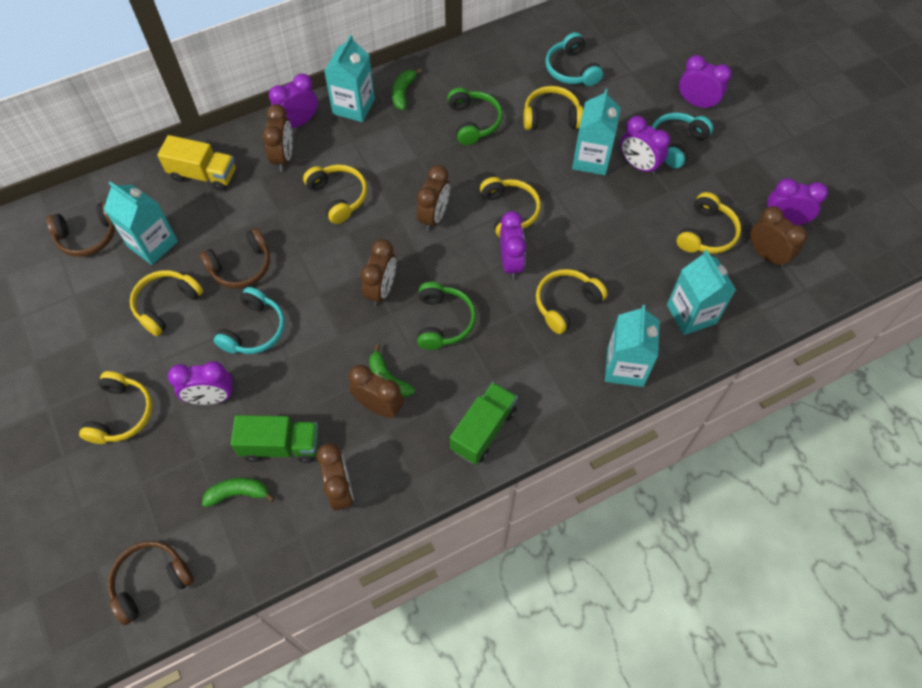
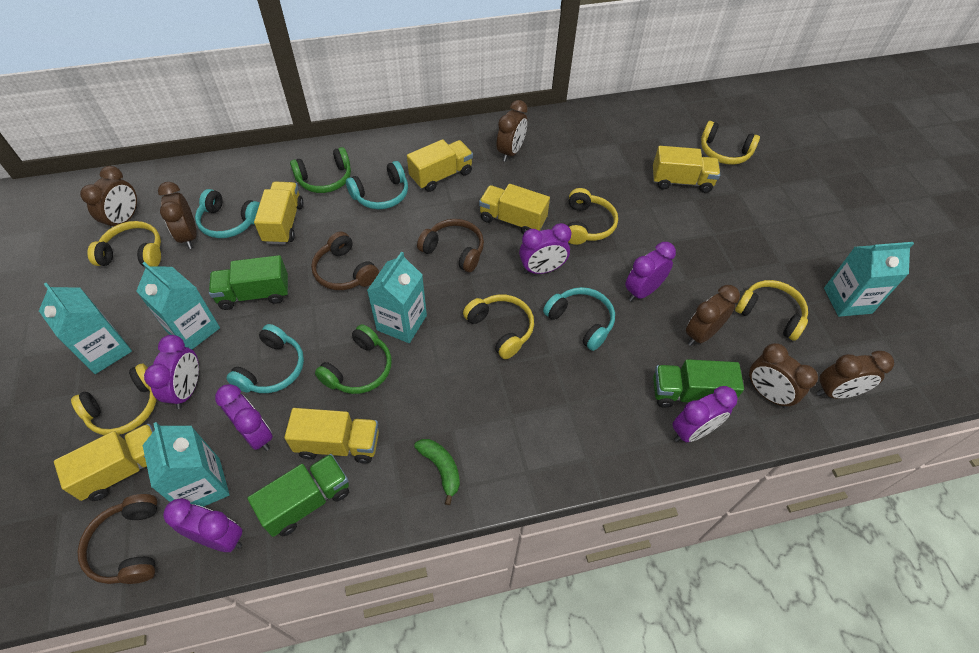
green banana: [202,477,275,507] [369,344,415,397] [392,68,422,110] = 3 -> [414,439,460,505] = 1
green truck: [231,415,319,463] [450,382,518,465] = 2 -> [209,255,288,310] [248,454,349,537] [653,359,744,408] = 3
turquoise headphones: [214,287,285,354] [546,32,603,86] [652,113,713,169] = 3 -> [195,189,260,238] [226,324,304,393] [346,161,408,209] [543,287,615,351] = 4
yellow headphones: [79,371,152,444] [130,270,203,336] [303,165,367,224] [480,177,541,238] [523,86,583,130] [536,269,608,334] [677,192,741,254] = 7 -> [71,364,157,435] [87,221,161,267] [463,294,534,359] [567,188,618,245] [701,121,760,165] [735,280,808,341] = 6
yellow truck: [157,135,236,191] = 1 -> [54,424,154,501] [254,182,303,245] [284,408,379,464] [407,139,473,192] [479,184,550,234] [653,146,720,193] = 6

